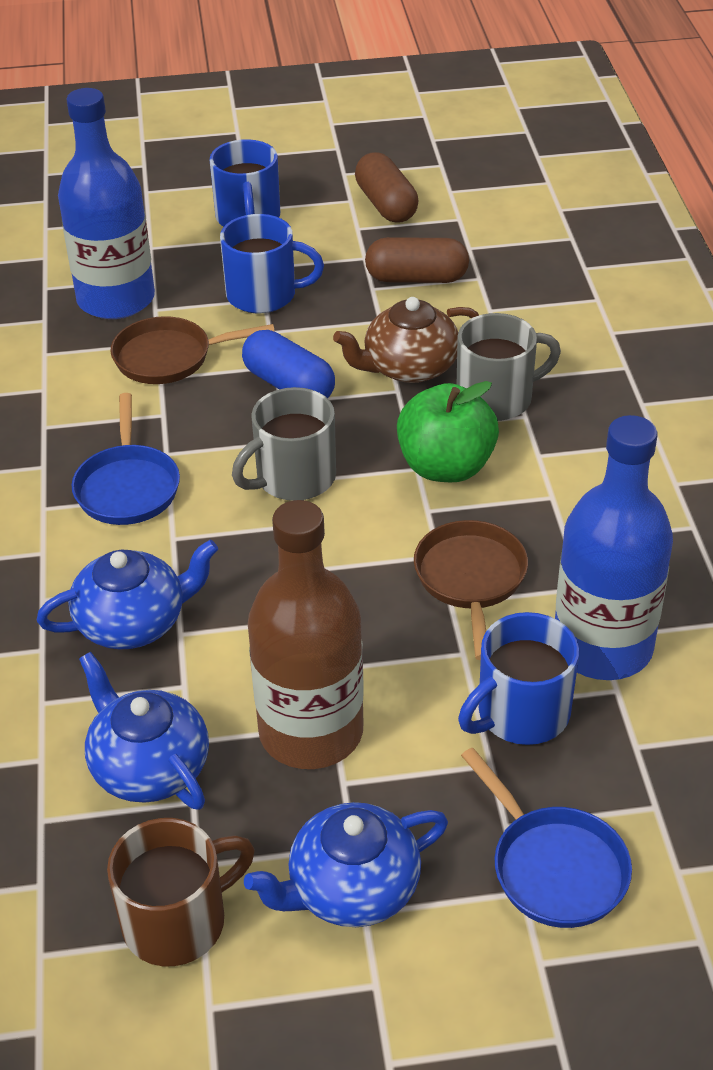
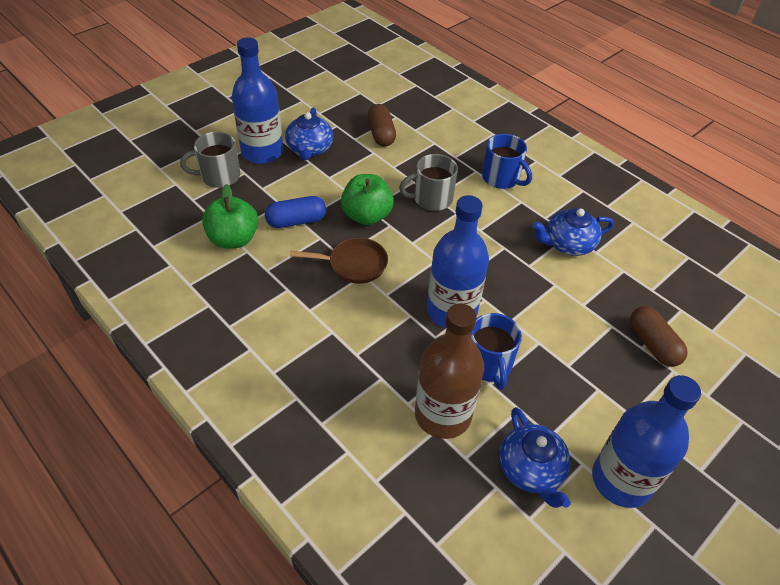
blue bottle: [58,88,155,319] [555,415,673,680] = 2 -> [232,37,283,164] [427,195,489,328] [592,375,701,508] = 3
blue mug: [210,139,280,227] [220,214,324,314] [458,612,579,745] = 3 -> [470,313,522,390] [482,134,532,189] = 2
blue pan: [72,393,180,525] [461,748,632,928] = 2 -> none = 0
brown mug: [107,818,255,966] = 1 -> none = 0
brown pan: [111,316,275,384] [414,520,528,660] = 2 -> [290,238,388,284] = 1
brown teapot: [333,297,479,383] = 1 -> none = 0
green apple: [397,381,499,482] = 1 -> [202,184,258,249] [341,174,394,225] = 2

